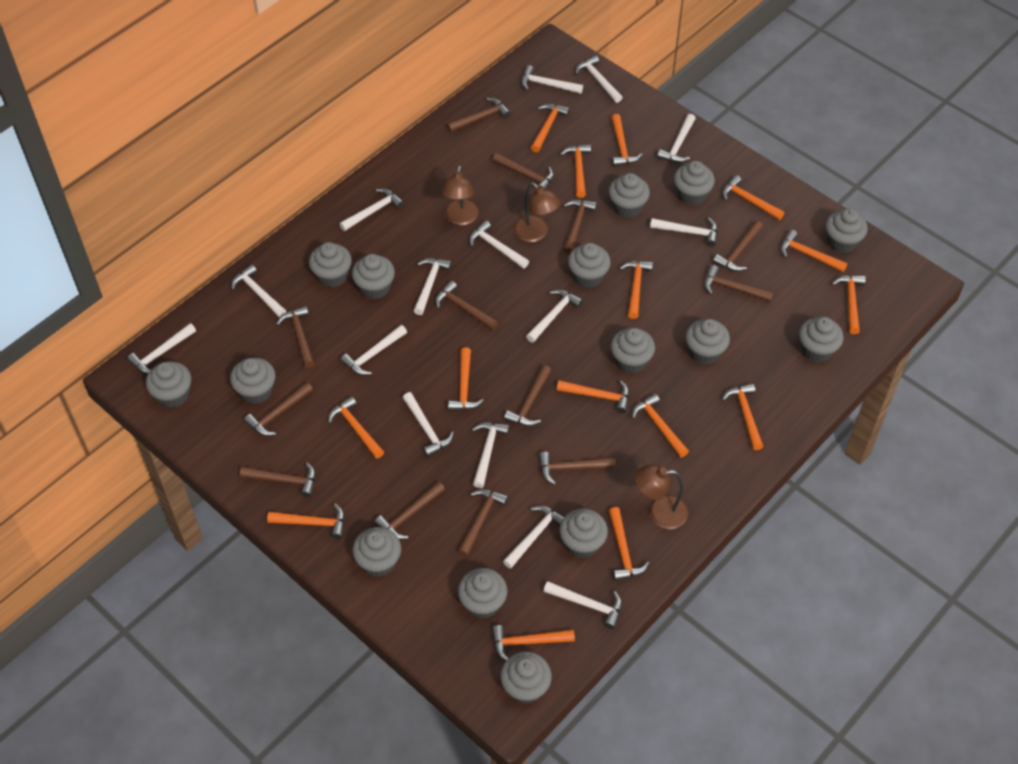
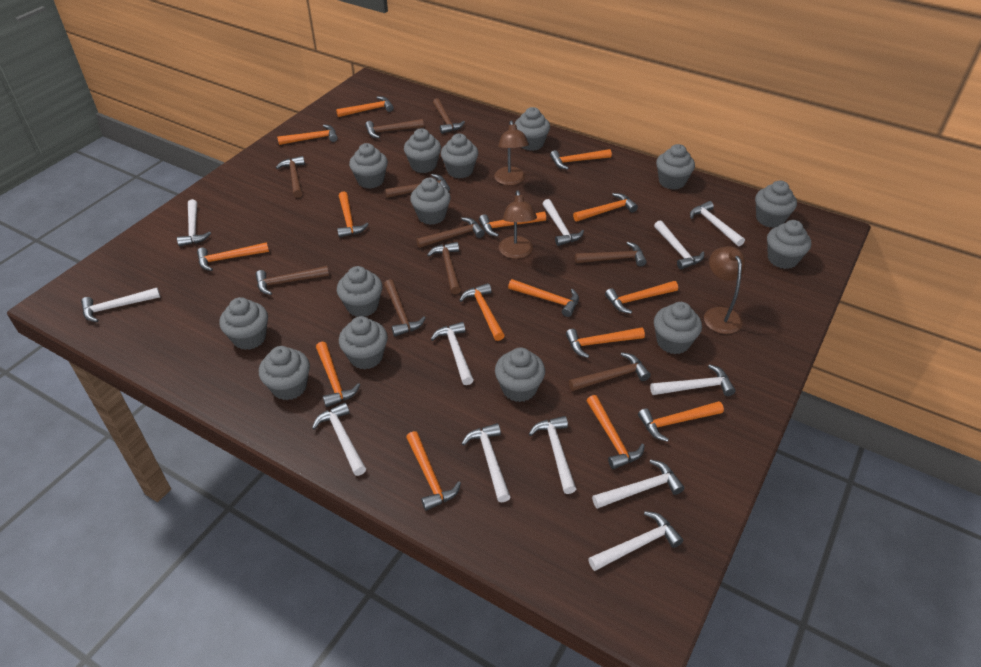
brown hammer: [240,463,316,497] [244,382,313,436] [276,306,315,368] [374,482,445,540] [435,280,498,330] [447,98,511,132] [458,489,508,557] [492,153,554,189] [504,365,551,426] [539,452,616,485] [563,199,597,254] [704,265,774,302] [713,221,763,272] = 13 -> [255,266,329,295] [276,156,305,198] [365,119,424,138] [384,279,426,336] [385,174,450,198] [416,217,485,248] [427,242,461,294] [433,98,465,134] [569,353,651,391] [575,242,647,266] = 10
grey cupcake: [146,361,191,408] [230,357,275,404] [309,242,352,288] [352,254,395,299] [352,527,401,577] [458,568,508,618] [500,652,552,704] [559,509,608,558] [568,243,611,288] [609,173,650,218] [611,328,655,374] [674,161,715,206] [685,319,730,364] [799,317,844,362] [825,208,868,253] = 15 -> [219,297,268,350] [259,346,310,400] [337,266,383,317] [339,316,388,369] [349,143,388,189] [404,128,441,173] [410,178,451,225] [441,133,478,178] [495,348,545,402] [515,107,550,151] [654,302,702,354] [656,144,695,190] [755,181,797,228] [767,220,811,269] = 14
white hammer: [127,323,196,374] [231,264,286,317] [339,188,404,231] [340,325,407,375] [403,392,454,457] [413,258,452,315] [469,220,529,269] [472,422,509,488] [503,506,564,569] [521,65,583,94] [526,289,583,343] [543,581,622,629] [575,55,623,103] [650,218,718,247] [657,114,696,163] = 15 -> [81,288,160,322] [177,199,211,247] [312,402,366,476] [431,322,474,385] [462,423,510,502] [529,416,576,494] [543,199,584,246] [588,511,683,571] [592,459,684,509] [650,364,736,396] [654,220,704,269] [690,201,745,246] = 12

